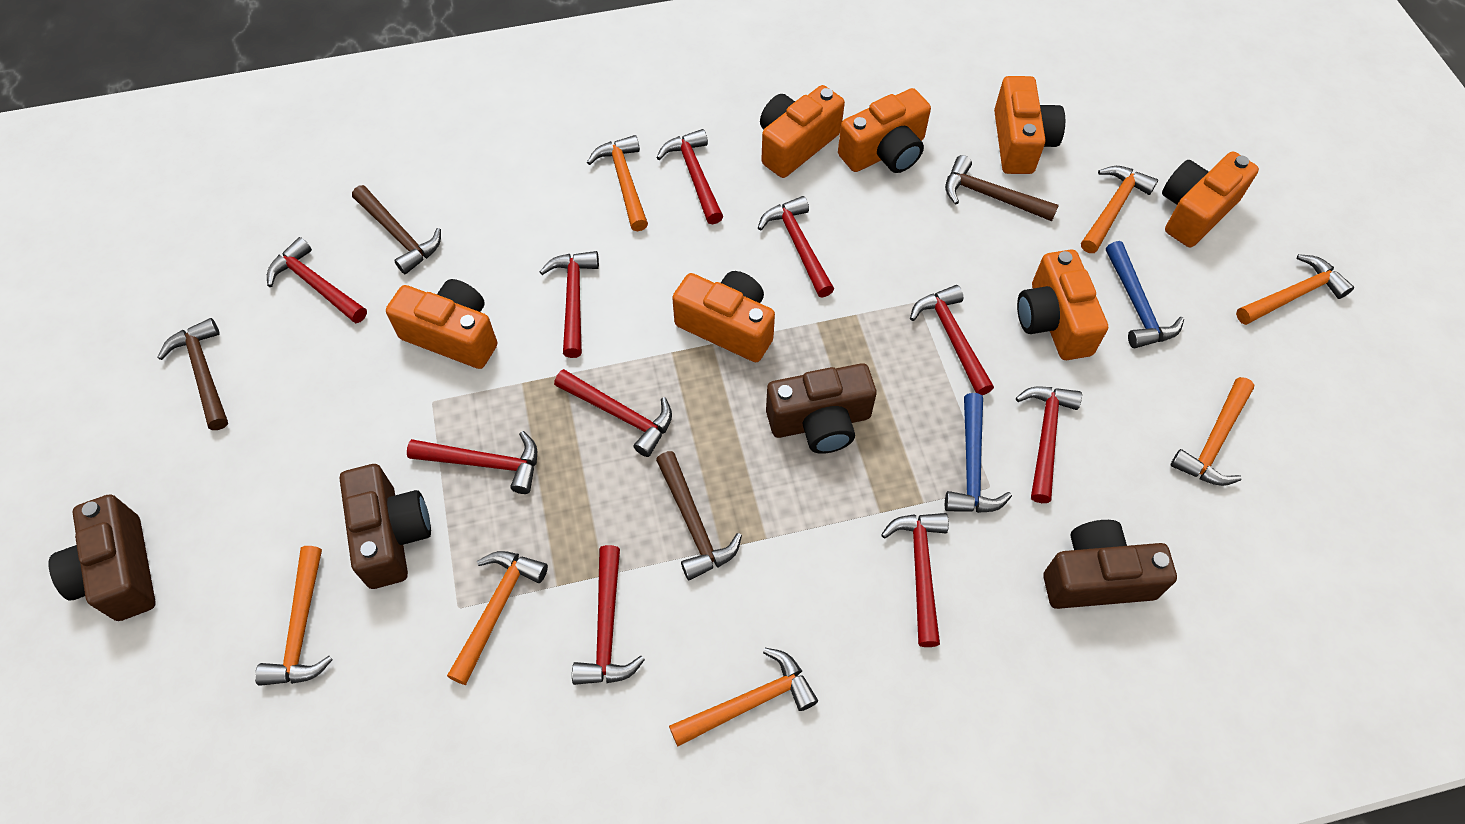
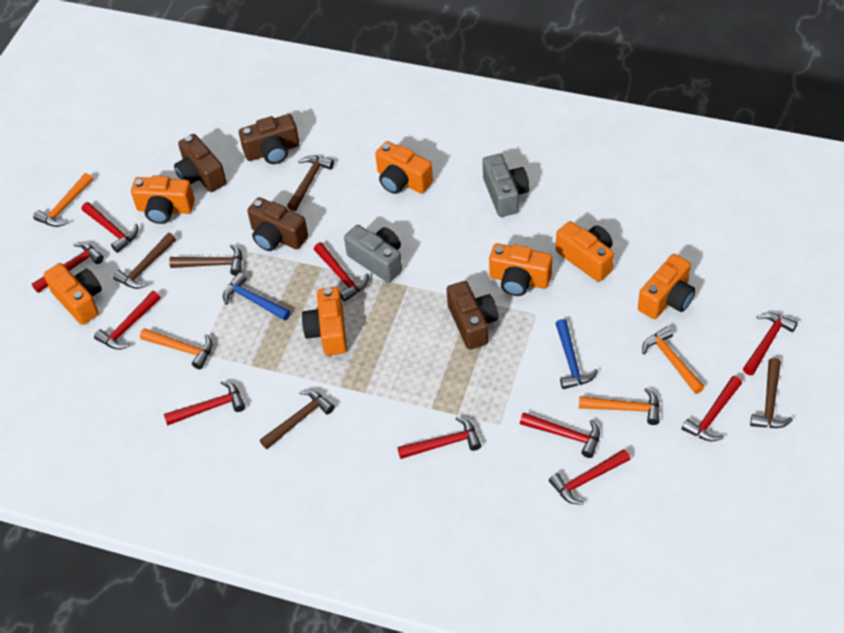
brown hammer: [157,318,228,430] [352,185,441,274] [656,451,742,580] [945,155,1059,221] = 4 -> [113,233,176,289] [169,244,243,276] [260,390,335,449] [287,156,334,211] [750,358,793,428] = 5
grey camera: none = 0 -> [344,225,402,283] [483,154,529,217] = 2
orange hammer: [255,546,333,686] [447,551,548,685] [587,135,648,232] [669,648,818,746] [1081,166,1158,253] [1170,377,1254,486] [1236,254,1354,325] = 7 -> [33,173,93,227] [140,328,213,369] [579,388,660,425] [642,326,704,394] = 4

